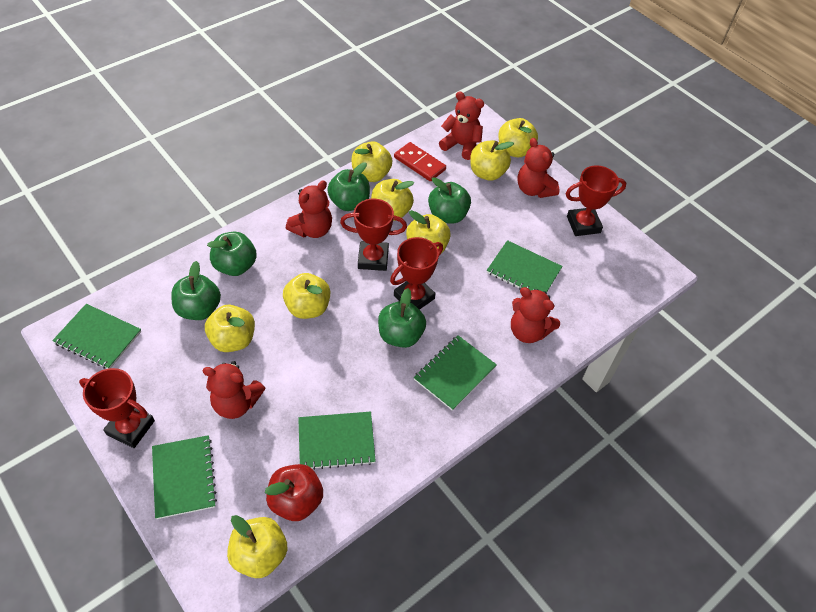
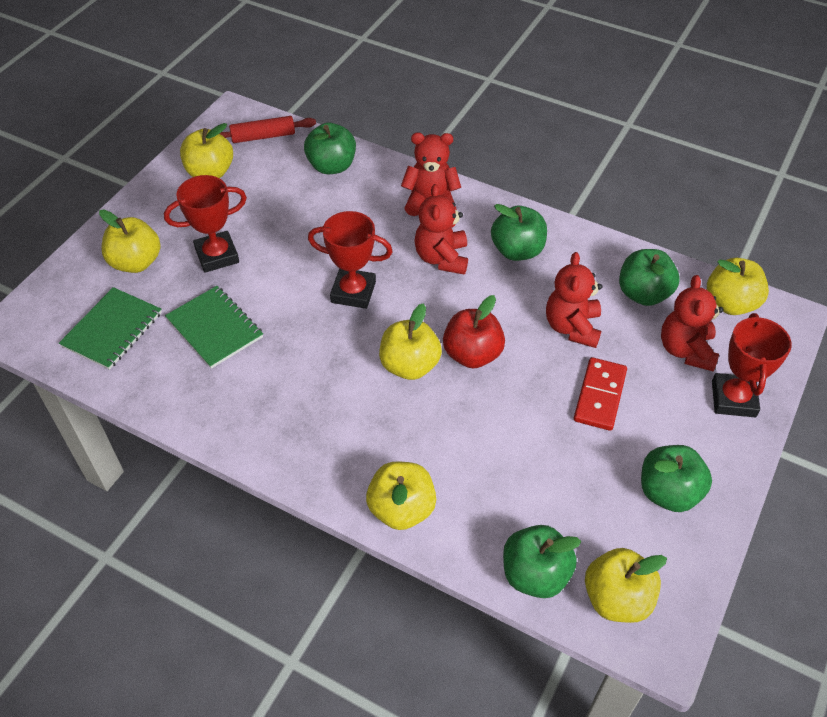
green notebook: [52,304,141,369] [152,435,217,519] [298,412,376,470] [414,335,497,411] [487,240,563,293] = 5 -> [59,287,162,370] [165,286,263,369] = 2
red rolling pin: none = 0 -> [219,116,316,143] = 1
red teddy bear: [202,361,266,419] [286,180,332,238] [439,91,484,160] [511,287,560,343] [517,138,560,198] = 5 -> [401,132,461,216] [414,184,468,274] [546,252,602,348] [661,275,724,372] = 4
red trophy: [79,368,155,448] [340,199,407,271] [390,237,443,310] [566,165,626,236] = 4 -> [164,175,247,273] [308,211,393,309] [712,313,792,417] = 3
yellow apple: [205,305,255,352] [227,515,287,578] [283,273,330,319] [352,141,393,182] [371,179,414,221] [406,210,451,253] [470,140,514,181] [498,118,538,157] = 8 -> [99,210,161,273] [180,123,233,178] [366,461,436,530] [379,303,442,380] [585,548,667,623] [707,258,769,315] = 6

